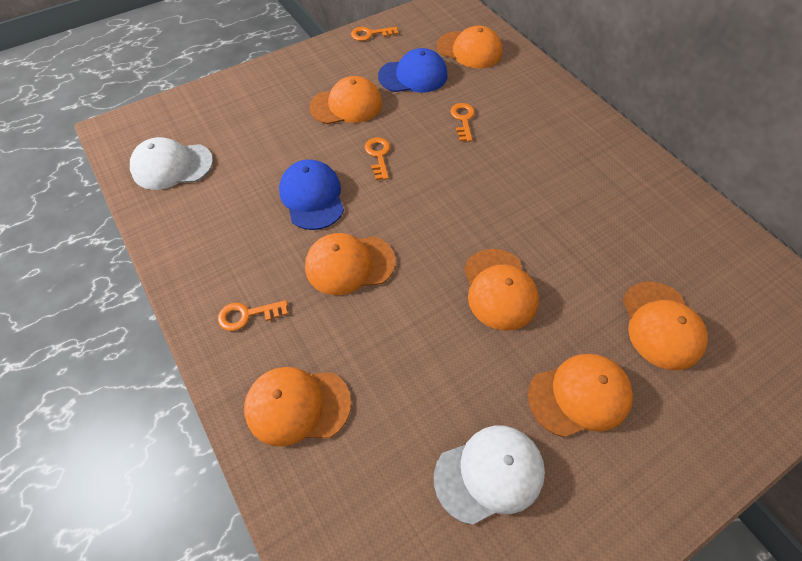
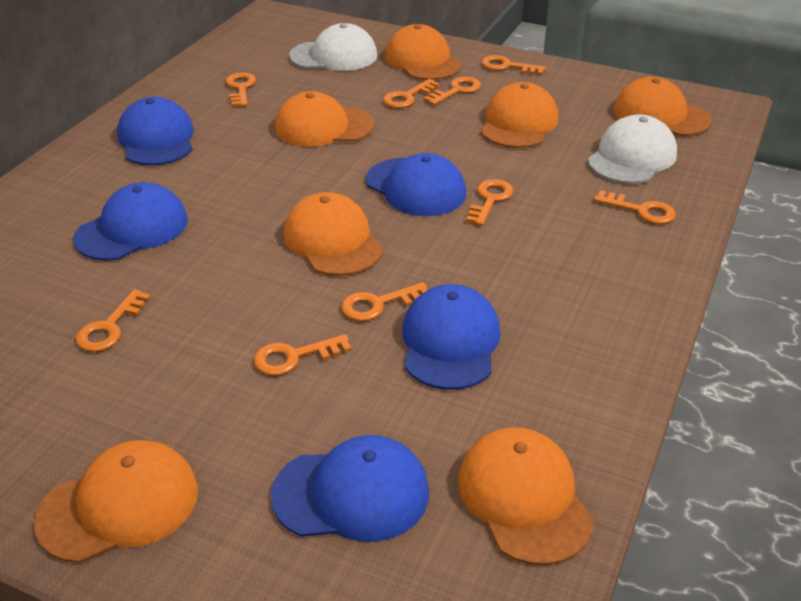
blue cap: [279,159,344,230] [378,48,448,93] = 2 -> [73,182,188,261] [117,97,194,166] [271,435,429,542] [366,153,466,216] [402,284,500,390] = 5
orange key: [218,300,288,331] [351,27,398,41] [365,137,390,180] [451,103,475,142] = 4 -> [76,289,151,352] [226,73,256,107] [254,334,352,376] [341,282,427,321] [383,79,440,108] [424,77,481,105] [466,179,514,226] [481,55,546,75] [594,190,676,224] = 9

